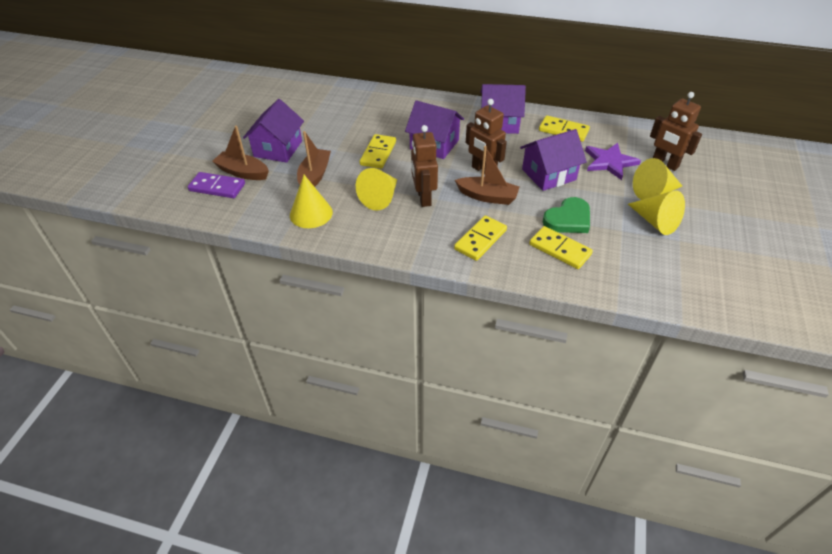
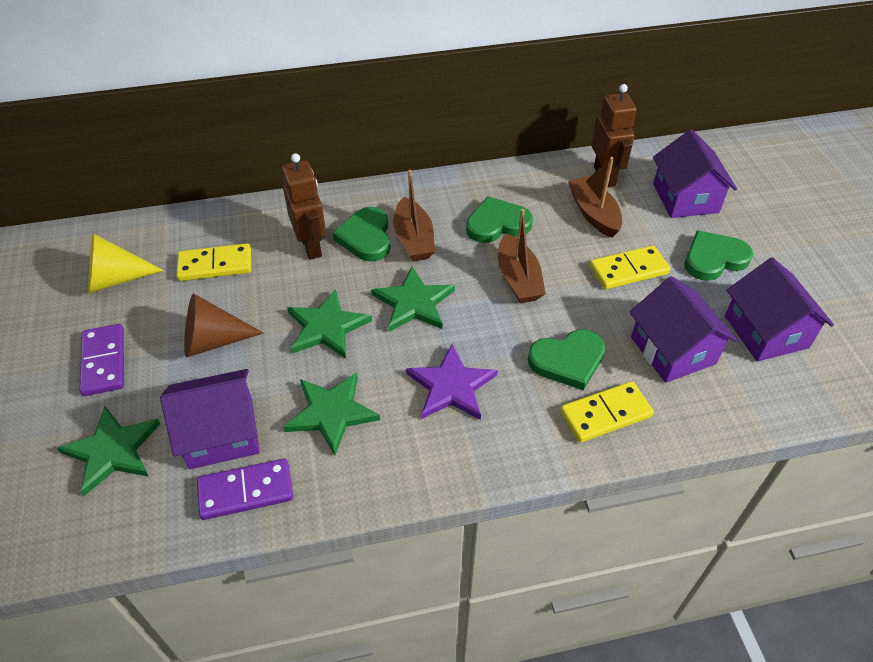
brown cone: none = 0 -> [184,293,263,358] = 1
brown robot: [411,125,438,207] [466,99,507,175] [650,92,702,171] = 3 -> [282,153,326,260] [591,84,637,187] = 2
green heart: [543,197,590,233] = 1 -> [332,207,391,261] [466,196,533,243] [528,329,605,391] [685,230,753,281] = 4
green star: none = 0 -> [57,406,160,496] [283,373,380,455] [287,289,372,359] [371,267,455,332] = 4
purple domino: [188,172,245,198] = 1 -> [79,324,124,396] [197,458,293,520] = 2
yellow cone: [290,175,333,228] [356,168,397,211] [628,190,685,235] [633,158,682,200] = 4 -> [88,233,164,293] = 1
yellow domino: [360,134,396,169] [454,216,507,261] [529,226,593,269] [539,116,590,142] = 4 -> [176,243,251,281] [560,381,654,443] [590,245,670,289] = 3

